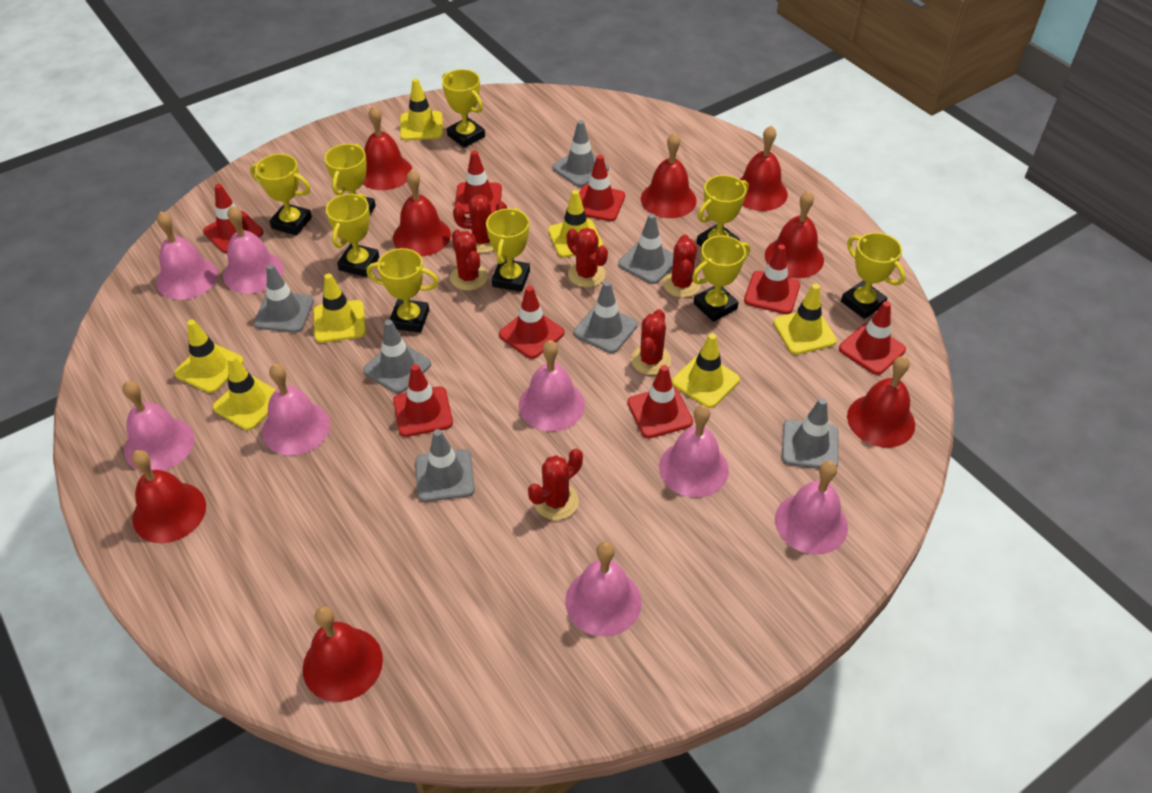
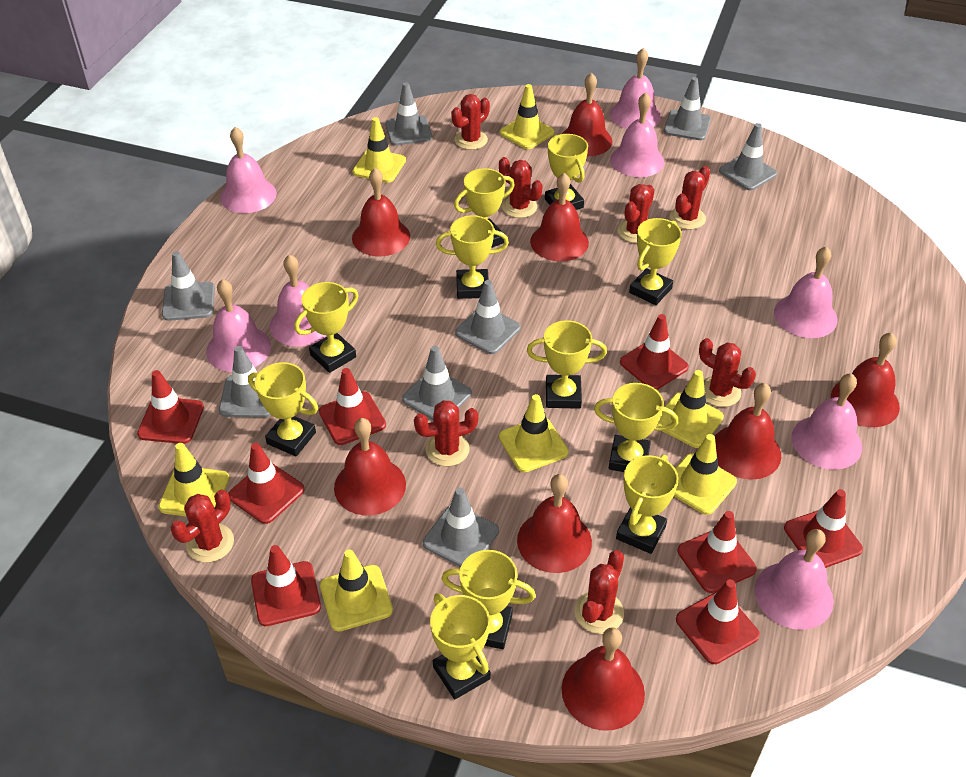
grey traffic cone: [254,264,314,332] [363,320,431,393] [415,429,475,502] [552,120,609,187] [574,281,638,353] [618,214,674,284] [782,398,839,469] = 7 -> [162,251,215,321] [219,346,271,417] [385,82,432,145] [402,346,472,421] [423,488,499,567] [455,280,521,354] [664,77,711,140] [719,123,777,190] = 8
red cactus: [450,229,488,291] [453,194,507,253] [528,449,583,520] [567,228,608,287] [631,309,671,375] [663,235,701,297] = 6 -> [170,490,234,563] [414,400,479,467] [451,94,490,150] [499,157,543,218] [574,550,624,634] [618,184,654,243] [670,166,710,229] [699,338,756,407] = 8
yellow trophy: [250,154,312,236] [324,144,376,215] [326,193,379,277] [366,248,439,333] [442,69,485,148] [486,208,530,292] [692,236,750,322] [697,175,748,247] [841,232,905,319] = 9 -> [248,362,318,456] [294,282,359,373] [430,593,491,699] [436,215,509,299] [442,550,536,649] [454,168,515,248] [527,320,607,409] [545,134,588,210] [594,383,678,472] [616,454,678,554] [629,218,682,305] = 11

